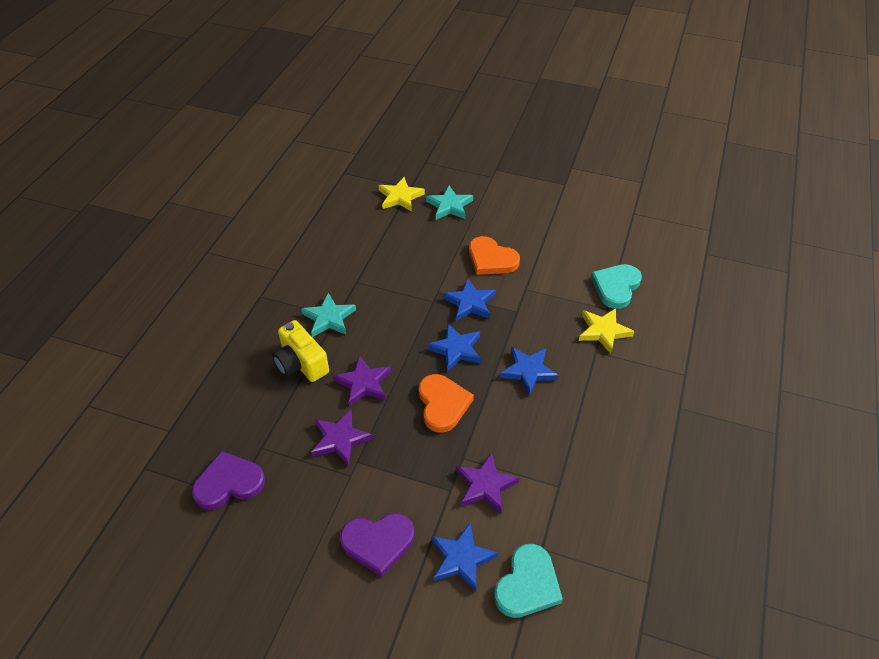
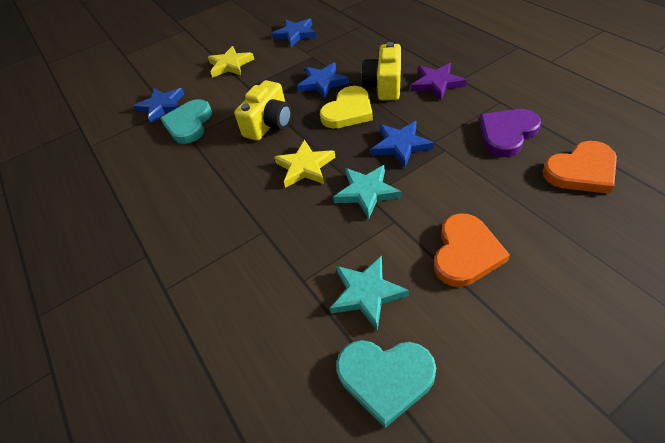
purple heart: [192,451,265,510] [340,513,414,577] = 2 -> [479,109,541,157] = 1
purple star: [311,410,373,466] [333,355,391,406] [456,452,520,513] = 3 -> [411,63,467,101] = 1
yellow camera: [272,320,329,382] = 1 -> [234,80,292,141] [361,42,401,100] = 2
yellow heart: none = 0 -> [320,86,373,128] = 1

